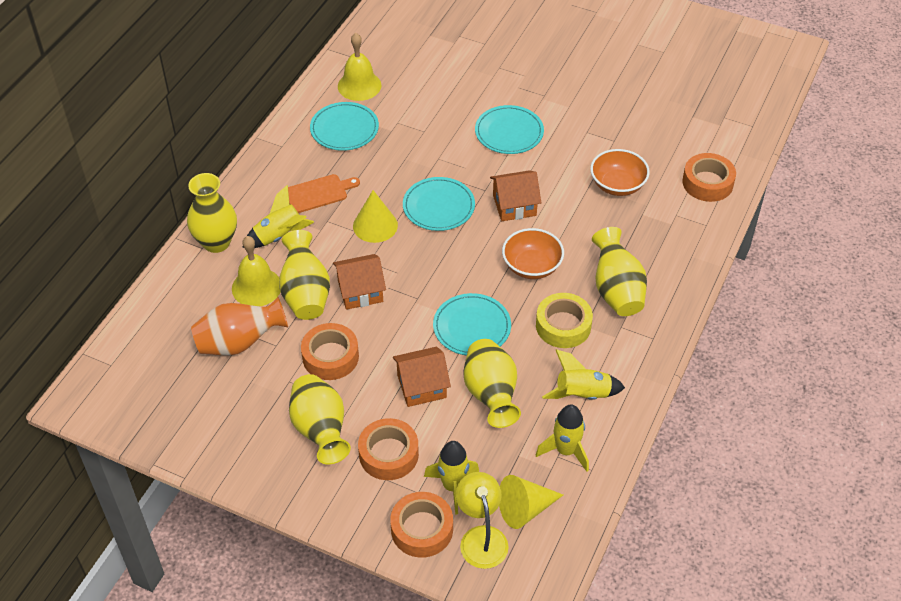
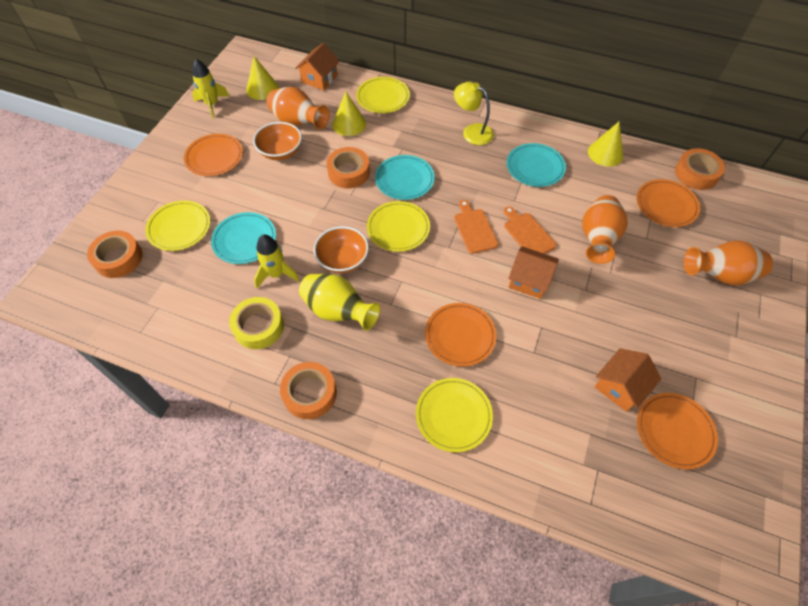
orange cutting board: [288,174,360,213] = 1 -> [454,200,498,254] [504,206,557,254] = 2
orange plate: none = 0 -> [184,134,243,176] [425,303,496,367] [636,179,700,227] [637,393,718,470] = 4
orange vase: [191,297,288,355] = 1 -> [266,87,330,129] [582,195,628,264] [683,240,773,286] = 3
turquoise plate: [310,102,379,151] [403,177,475,231] [433,293,511,356] [475,105,544,154] = 4 -> [211,212,276,264] [375,155,435,200] [506,143,566,187] = 3
yellow bell: [232,236,280,306] [338,33,381,101] = 2 -> none = 0
yellow cone: [353,190,398,243] [499,475,563,529] = 2 -> [246,56,279,100] [332,92,366,136] [588,122,624,167] = 3
yellow plate: none = 0 -> [145,201,210,251] [356,77,410,113] [367,201,430,252] [416,378,493,452] = 4
yellow rocket: [242,185,314,248] [424,441,479,515] [536,404,589,472] [542,350,625,400] = 4 -> [192,59,229,119] [254,235,300,289] = 2
yellow vase: [187,173,237,253] [279,230,330,320] [289,374,351,464] [463,339,521,428] [592,227,647,316] = 5 -> [299,274,380,331] = 1

